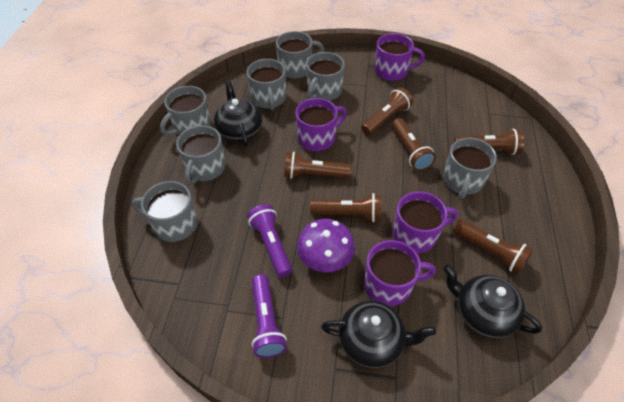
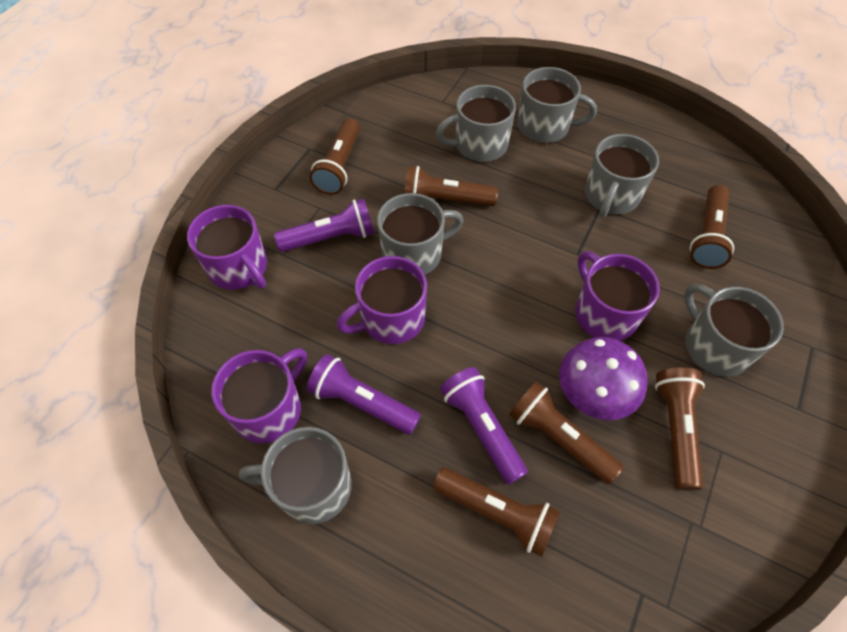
black teapot: [214,80,262,147] [321,301,436,368] [443,265,542,338] = 3 -> none = 0
grey mug: [132,181,198,242] [160,86,211,136] [176,125,226,185] [247,59,286,110] [276,31,324,79] [306,52,345,101] [443,138,497,199] = 7 -> [239,427,352,524] [377,193,464,275] [435,85,516,162] [518,67,597,143] [585,134,659,218] [684,284,784,377] = 6
purple flashlight: [247,204,292,278] [252,274,287,358] = 2 -> [274,198,374,252] [307,354,421,434] [440,367,528,485] = 3

